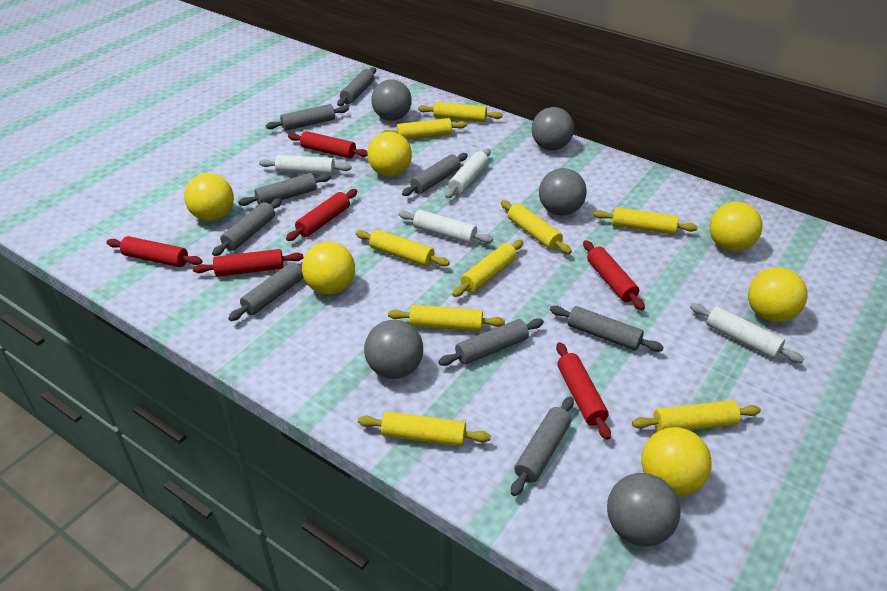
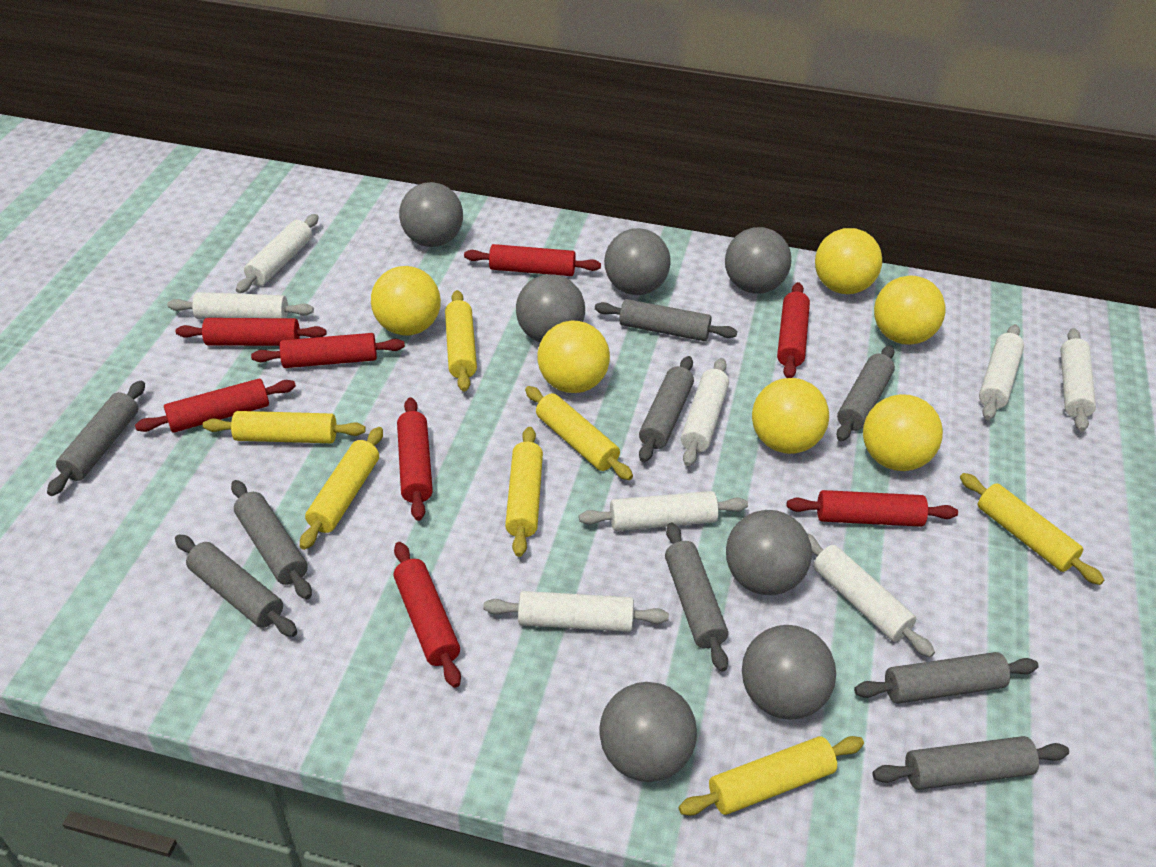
grey ball: [364,320,423,379] [371,79,412,121] [531,107,574,150] [539,168,587,216] [607,473,681,547] = 5 -> [399,182,463,247] [516,274,585,343] [599,682,697,782] [604,228,671,295] [725,227,791,294] [726,510,812,595] [742,625,836,720] = 7
red rolling pin: [107,236,203,267] [193,249,303,277] [286,189,357,241] [288,131,368,159] [556,342,611,440] [583,240,645,310] = 6 -> [135,379,296,433] [176,318,327,346] [251,333,405,368] [393,542,461,688] [397,397,433,521] [464,244,601,276] [777,282,810,378] [787,490,958,527] = 8
white rolling pin: [259,155,352,175] [399,210,493,244] [445,149,491,198] [690,303,804,363] = 4 -> [167,292,314,319] [236,214,319,293] [483,591,669,632] [579,491,748,531] [681,358,729,466] [807,533,935,657] [979,324,1024,420] [1060,328,1096,432] = 8
yellow rolling pin: [356,230,450,267] [358,411,491,447] [381,118,467,140] [388,305,505,332] [418,102,503,122] [452,240,523,297] [501,200,572,254] [593,207,698,235] [632,400,761,431] = 9 -> [203,411,366,443] [300,427,383,550] [445,290,477,392] [505,427,543,557] [525,386,633,480] [679,736,864,816] [960,473,1104,585] = 7

